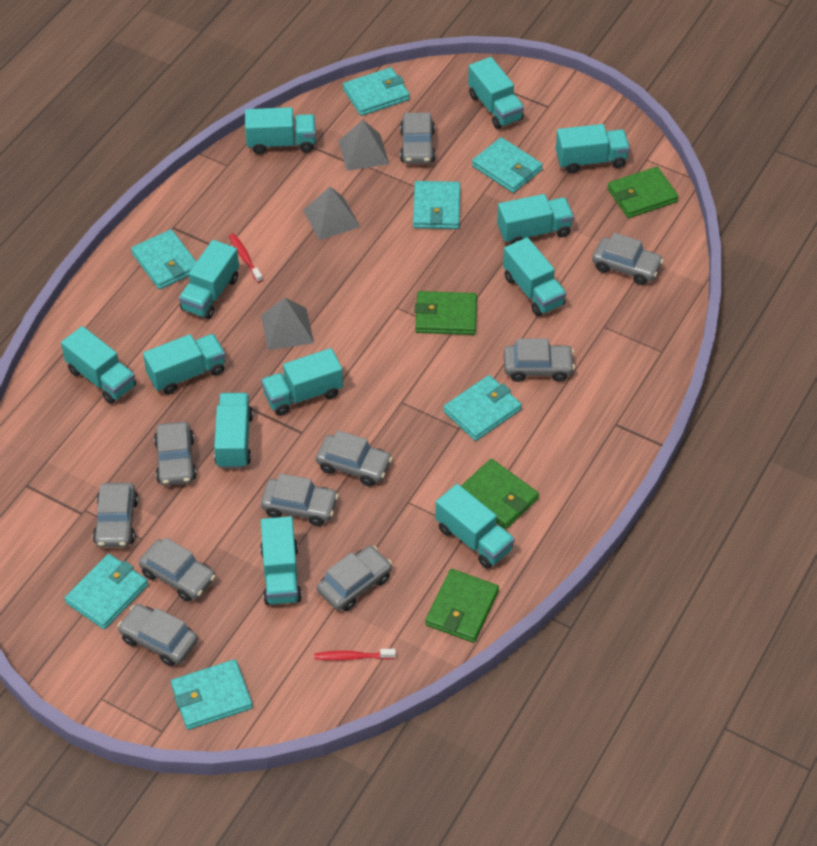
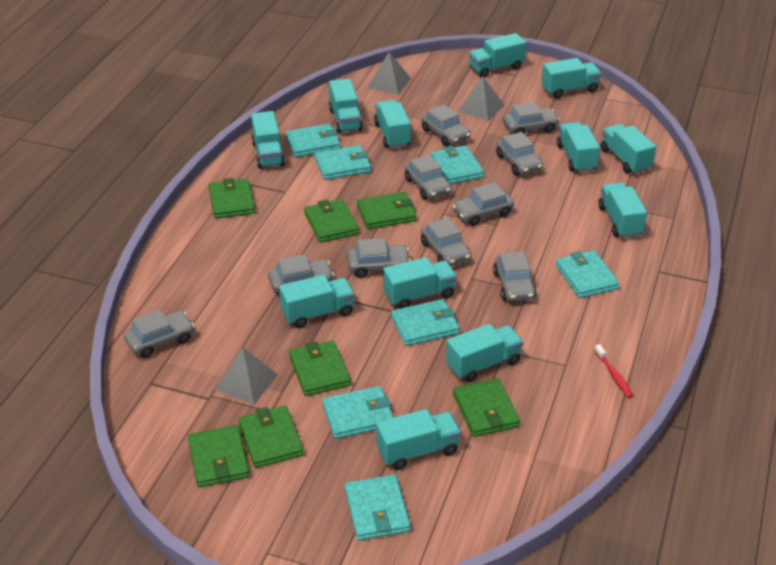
green wallet: [415,291,477,335] [425,569,499,643] [461,459,539,529] [608,167,679,218] = 4 -> [188,425,249,487] [209,178,255,219] [238,406,304,468] [289,340,351,396] [304,199,359,243] [357,192,416,229] [453,378,520,437] = 7
red toothbrush: [229,233,263,283] [315,649,396,661] = 2 -> [594,344,633,398] = 1

